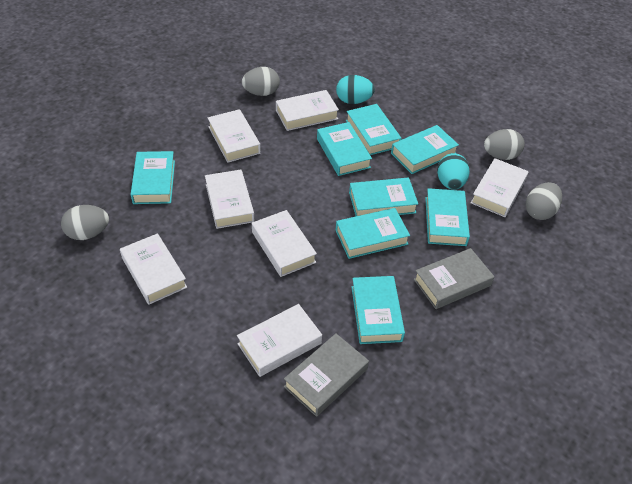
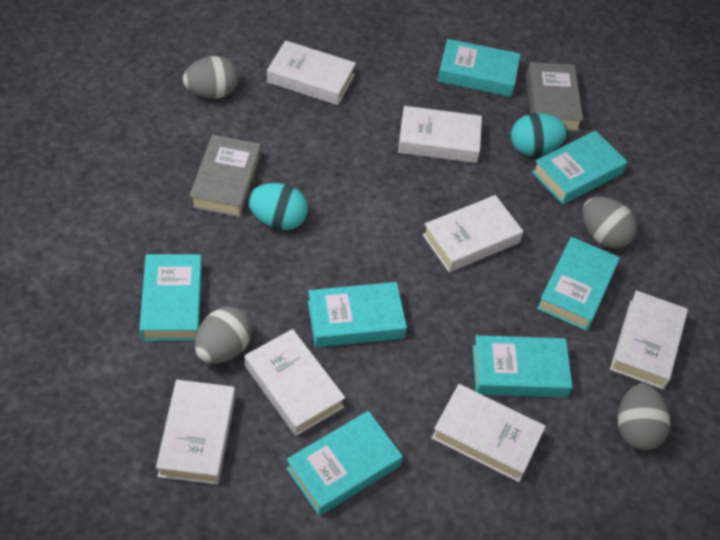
turquoise book: [131,151,175,204] [317,122,372,176] [336,208,410,259] [346,104,402,155] [349,177,418,216] [352,276,405,344] [391,125,459,174] [425,188,470,246] = 8 -> [139,254,202,341] [286,411,403,516] [308,282,407,347] [438,39,521,97] [472,335,573,397] [532,130,627,205] [537,237,620,331] = 7

